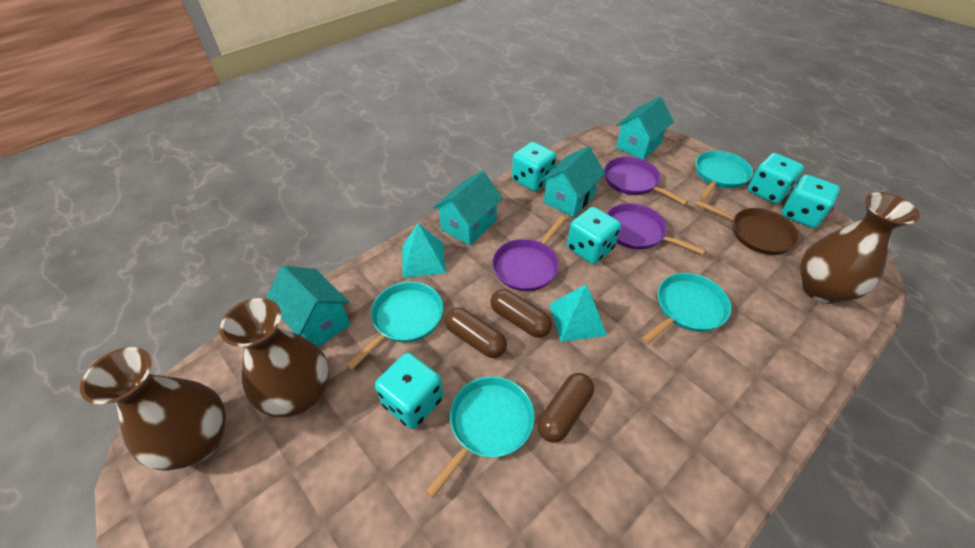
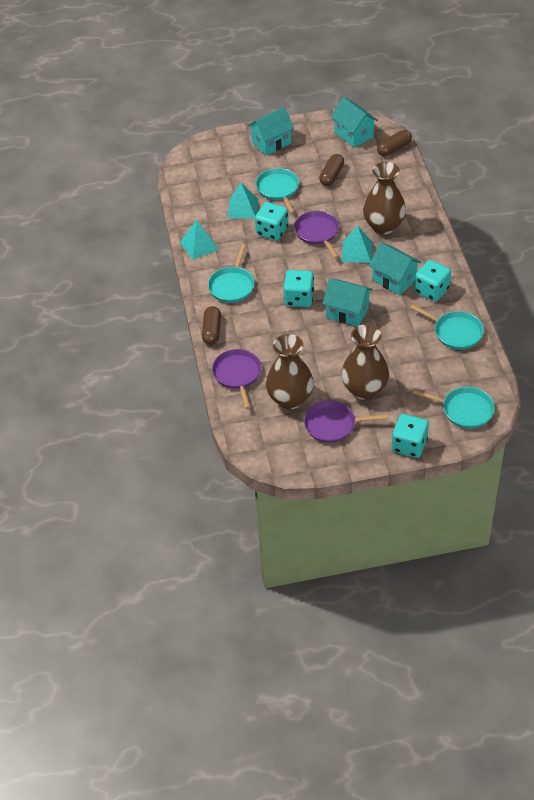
brown pan: [696,200,800,255] = 1 -> none = 0
turquoise dice: [375,353,444,429] [512,142,556,191] [567,207,621,264] [748,153,804,204] [781,175,840,228] = 5 -> [255,202,288,241] [284,270,314,307] [392,414,429,458] [414,260,451,302] = 4
turquoise pyramid: [402,223,446,278] [550,284,607,342] = 2 -> [180,220,219,260] [227,182,258,218] [341,226,373,263] = 3

